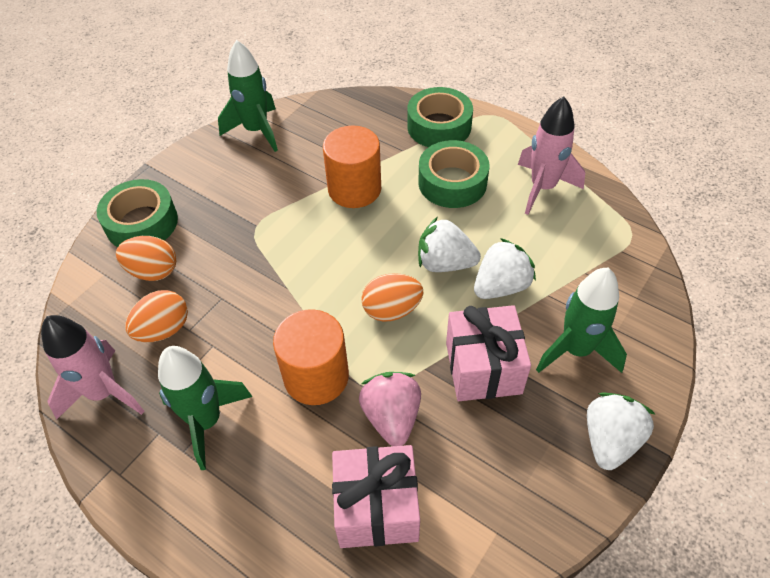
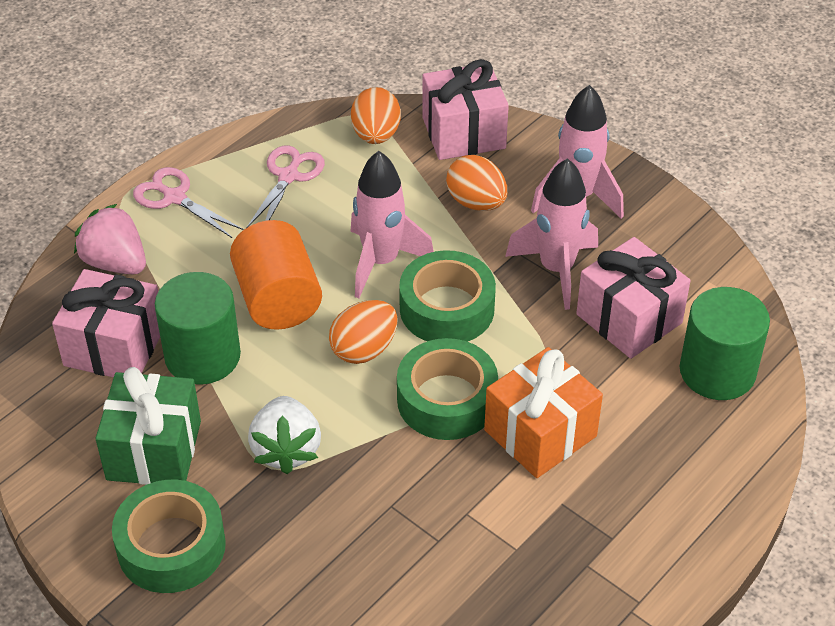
green cylinder: none = 0 -> [155,272,241,384] [680,287,770,400] = 2
green gift: none = 0 -> [96,367,201,485] = 1
green rocket: [158,346,252,470] [218,40,278,152] [536,268,627,373] = 3 -> none = 0
orange cylinder: [273,309,349,405] [323,126,381,208] = 2 -> [230,220,322,330] = 1
orange gift: none = 0 -> [484,347,603,478] = 1
pink gift: [332,445,420,548] [446,305,531,401] = 2 -> [52,269,160,378] [422,59,509,160] [576,237,691,359] = 3
pink rocket: [41,315,144,419] [518,96,585,215] = 2 -> [351,151,434,298] [505,158,598,310] [531,85,624,219] = 3
pink scissors: none = 0 -> [133,167,244,238] [246,146,325,228] = 2
white strawberry: [418,217,481,272] [474,238,536,299] [587,392,656,470] = 3 -> [248,396,321,474] = 1

